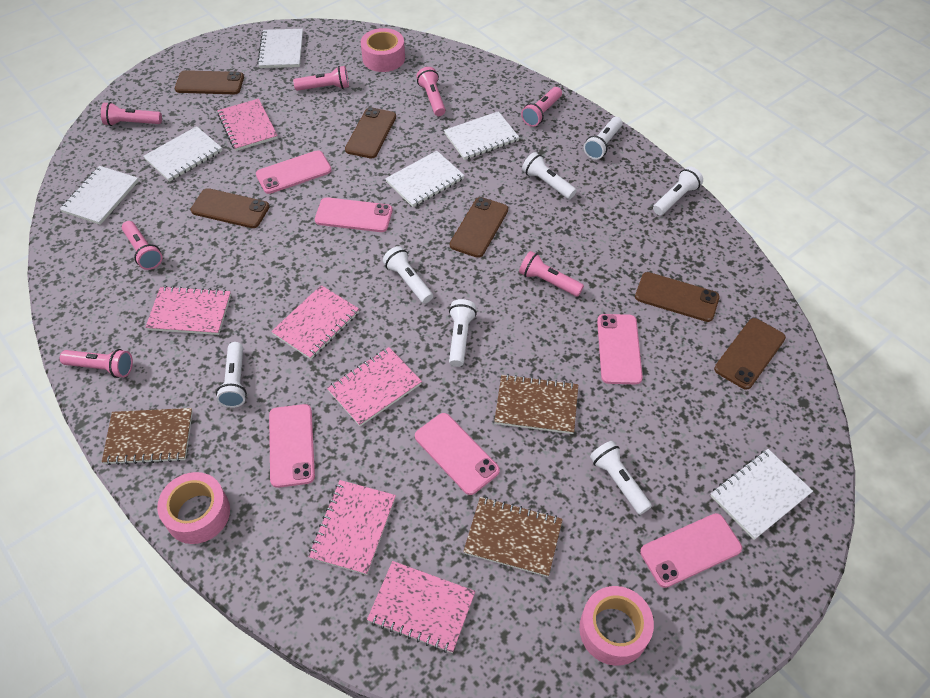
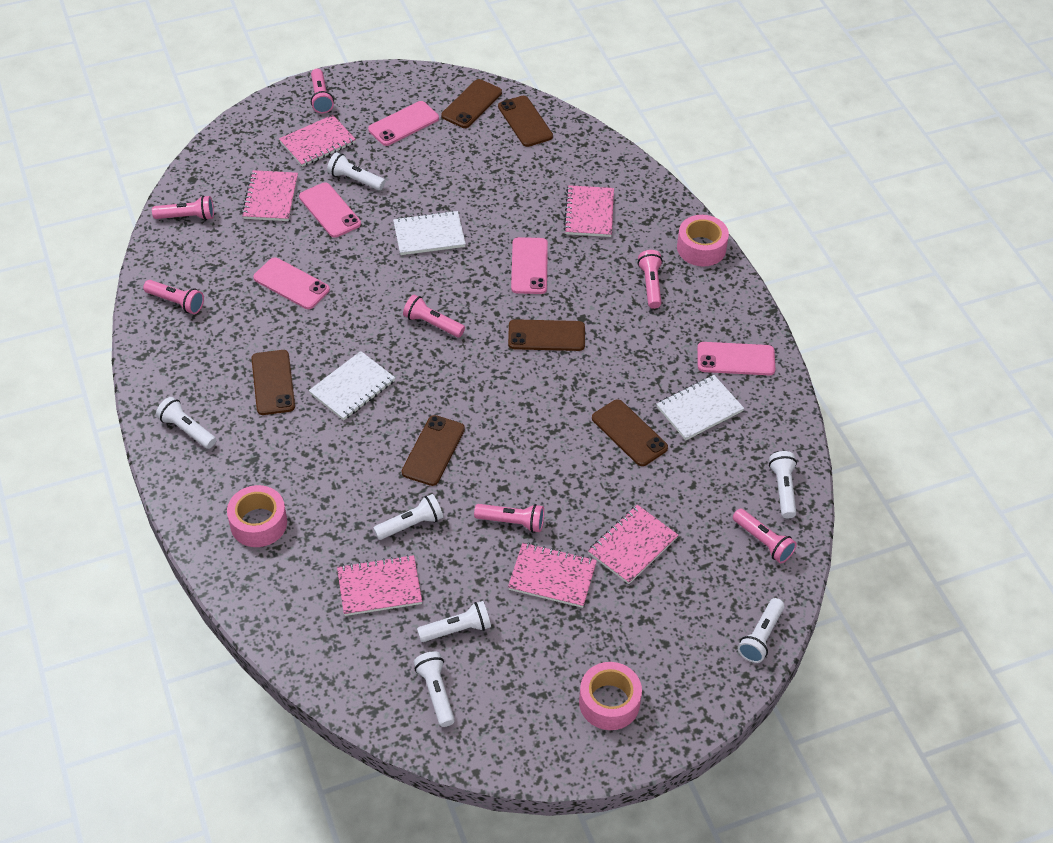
brown notebook: [102,408,193,465] [463,497,563,577] [494,374,578,434] = 3 -> none = 0
pink phone: [256,150,332,194] [269,404,315,488] [315,197,393,232] [415,413,500,495] [597,314,643,384] [640,513,742,588] = 6 -> [253,257,330,309] [299,182,361,238] [368,101,439,146] [511,237,548,294] [697,342,775,375] = 5
white notebook: [60,166,138,225] [143,126,222,182] [257,29,303,68] [385,151,465,207] [444,111,520,160] [710,449,813,540] = 6 -> [309,351,395,420] [393,210,466,255] [657,375,744,440] = 3

